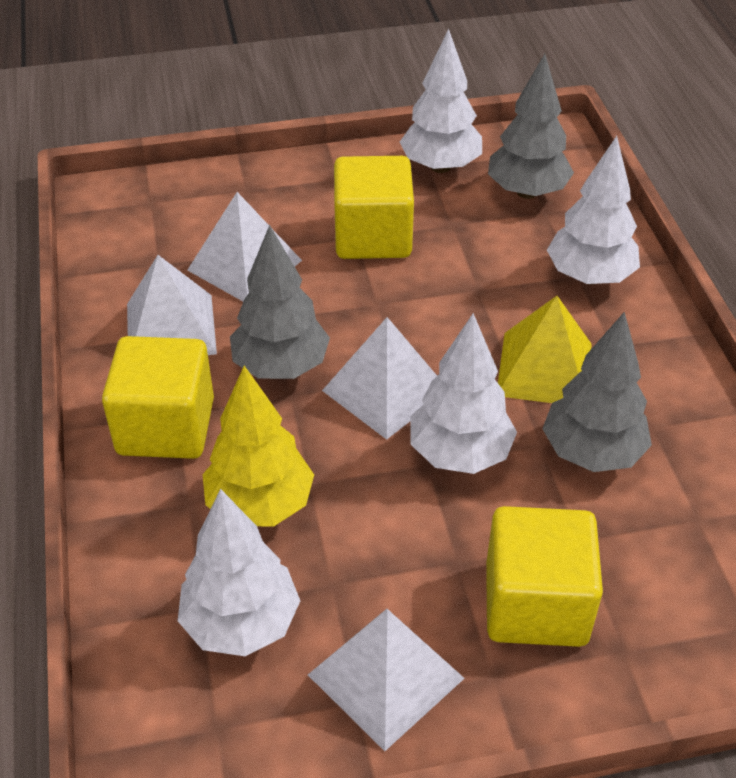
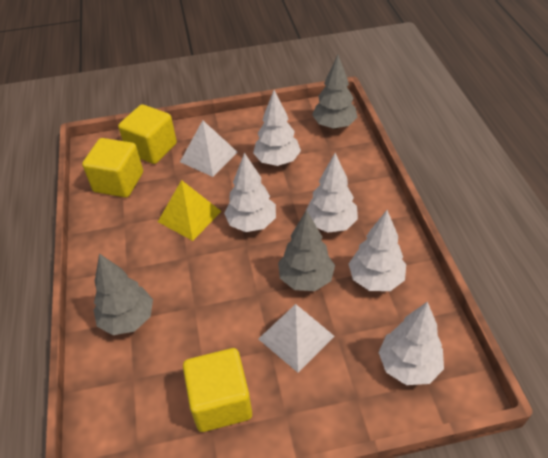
white pyramid: [127,255,217,355] [187,192,302,301] [308,609,465,751] [322,317,437,440] = 4 -> [180,120,237,177] [259,304,335,373] = 2
white tree: [178,489,300,656] [400,29,482,173] [410,313,517,474] [547,136,640,285] = 4 -> [224,152,276,232] [253,90,301,166] [306,153,358,233] [349,210,406,291] [378,302,444,385] = 5
yellow tree: [203,366,314,526] = 1 -> none = 0

